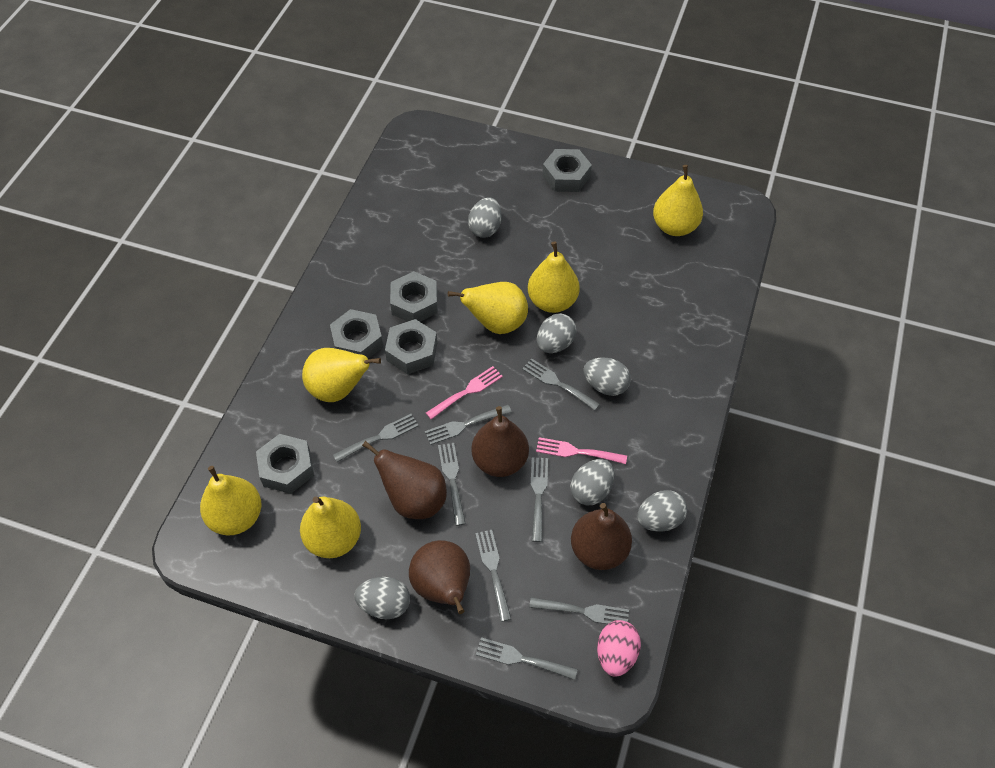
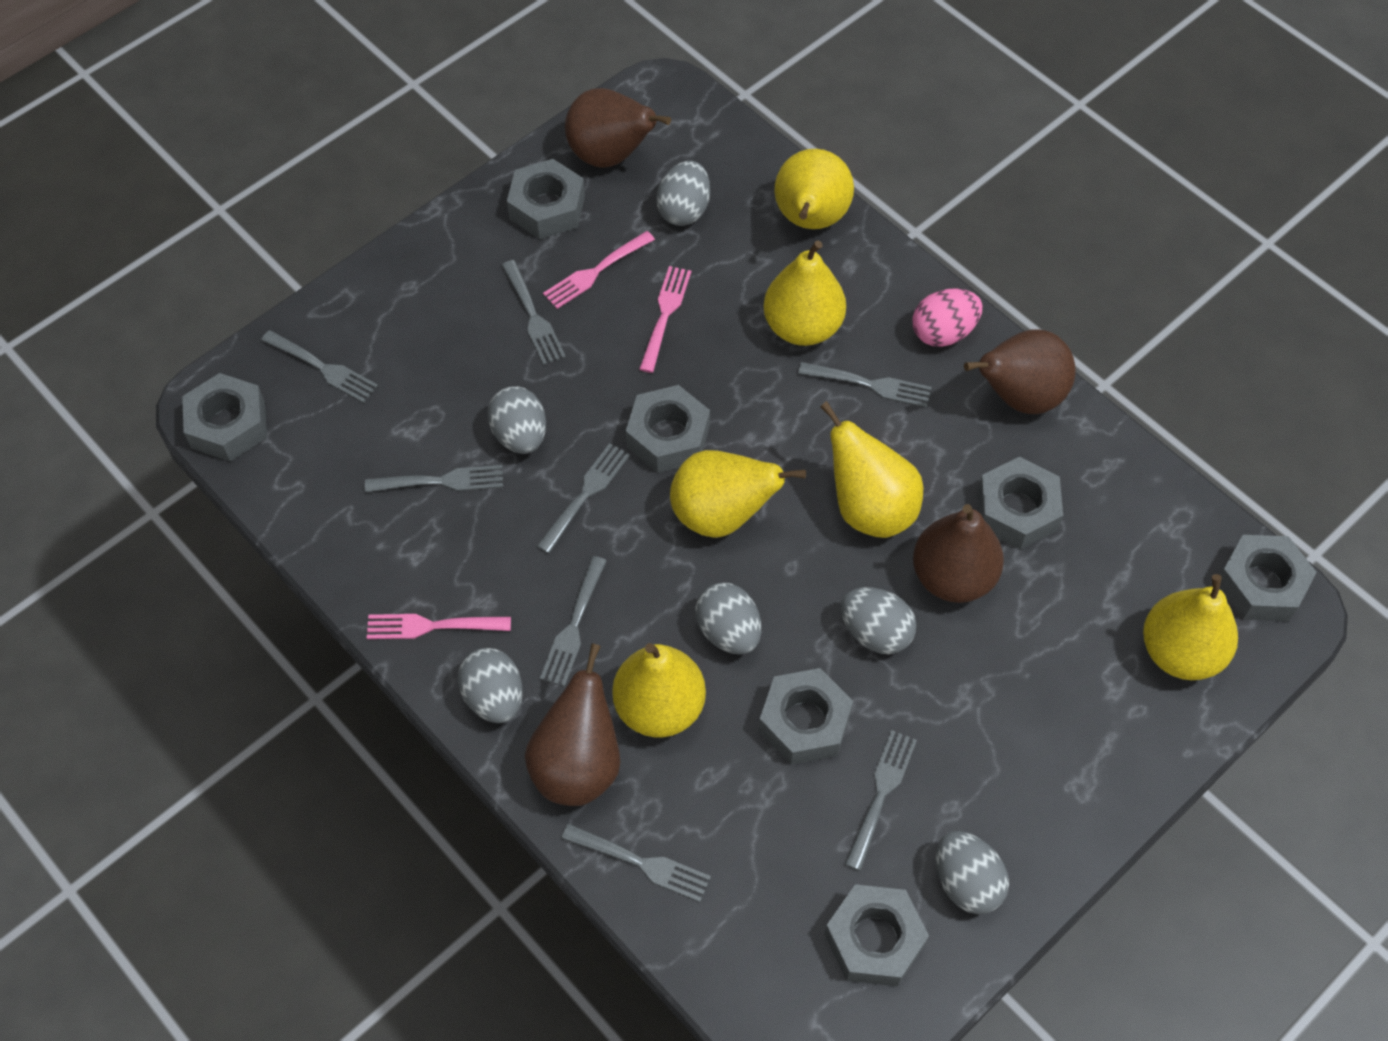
grey nut: [256,434,314,494] [330,309,383,359] [385,319,437,374] [390,271,438,322] [542,149,592,192] = 5 -> [182,373,267,462] [507,159,585,239] [626,385,710,473] [759,668,853,765] [824,884,929,986] [978,457,1063,550] [1220,535,1317,621] = 7
pink fork: [426,366,503,419] [536,437,627,464] = 2 -> [367,614,511,639] [543,231,655,309] [639,266,691,373] = 3

